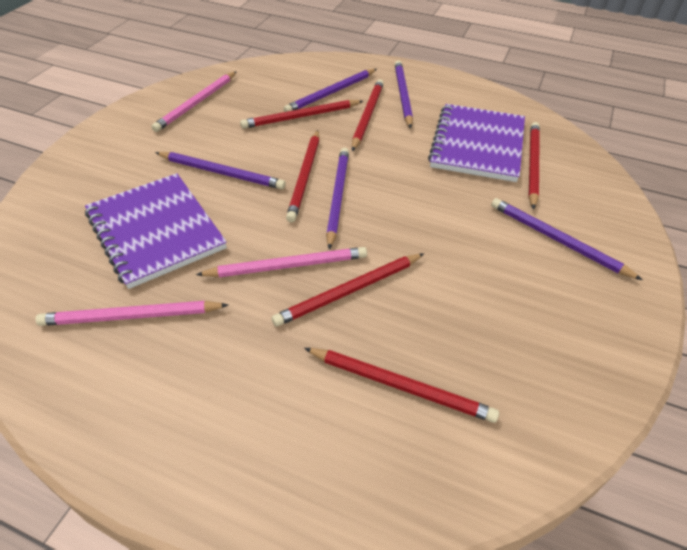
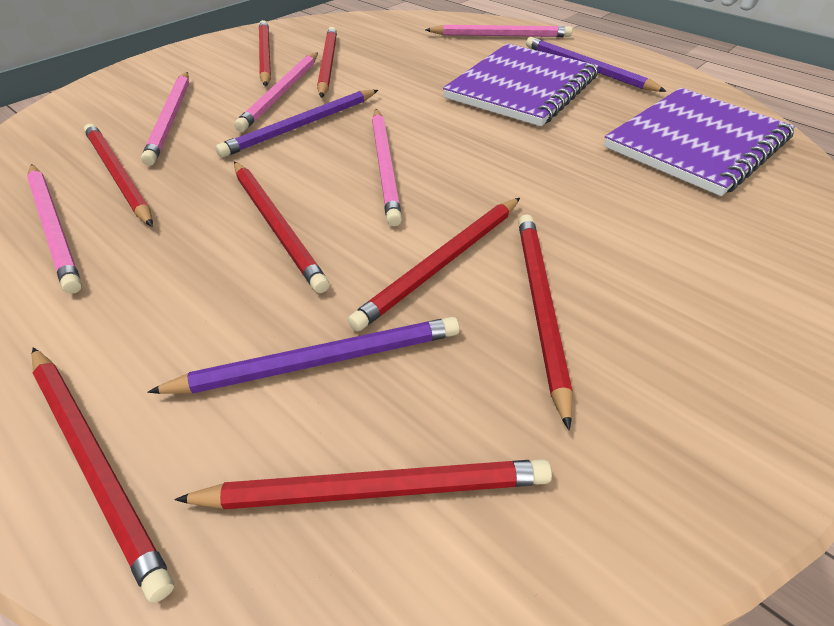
pink pencil: [36,301,228,326] [152,71,237,132] [196,247,367,277] = 3 -> [27,164,82,294] [141,72,189,166] [234,53,318,132] [372,109,402,226] [425,25,573,37] = 5
purple pencil: [155,152,286,190] [283,69,377,112] [326,148,349,250] [395,60,413,128] [491,198,642,280] = 5 -> [147,317,460,394] [215,90,378,158] [526,37,667,92] = 3
red pencil: [240,100,363,129] [272,253,424,327] [286,130,319,222] [304,348,499,423] [352,79,384,151] [529,122,540,210] = 6 -> [32,348,174,603] [84,124,153,226] [175,459,552,509] [234,161,330,293] [259,20,271,87] [317,27,337,98] [348,198,520,331] [518,214,573,430] = 8

